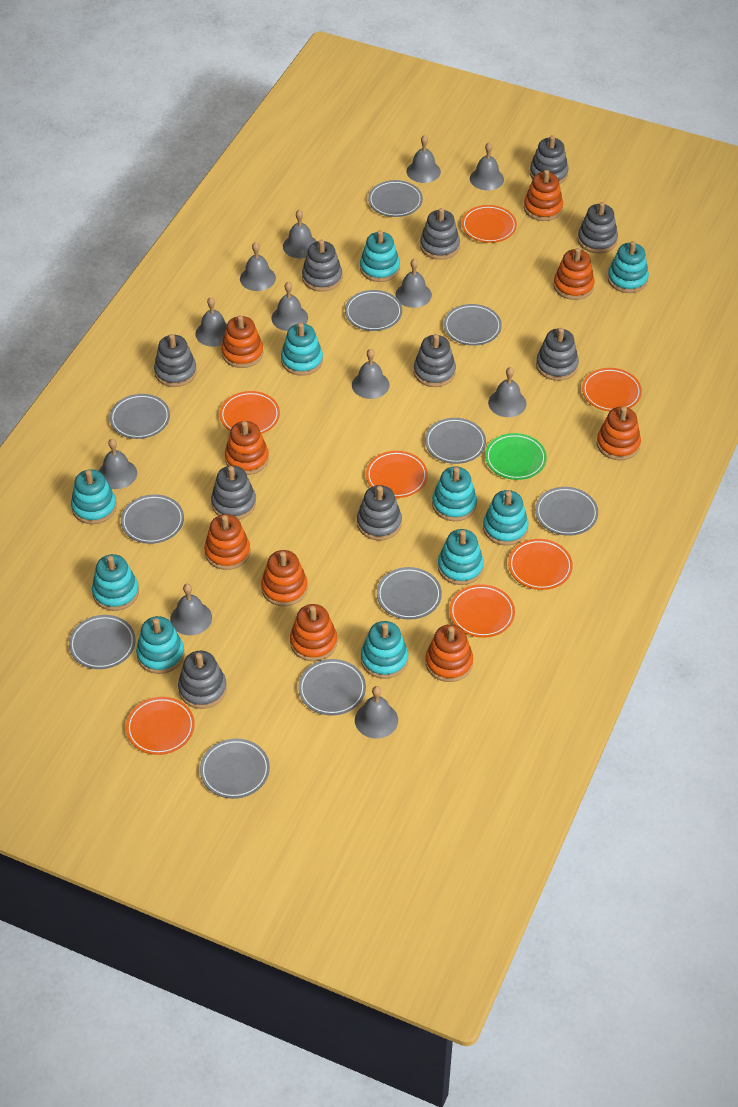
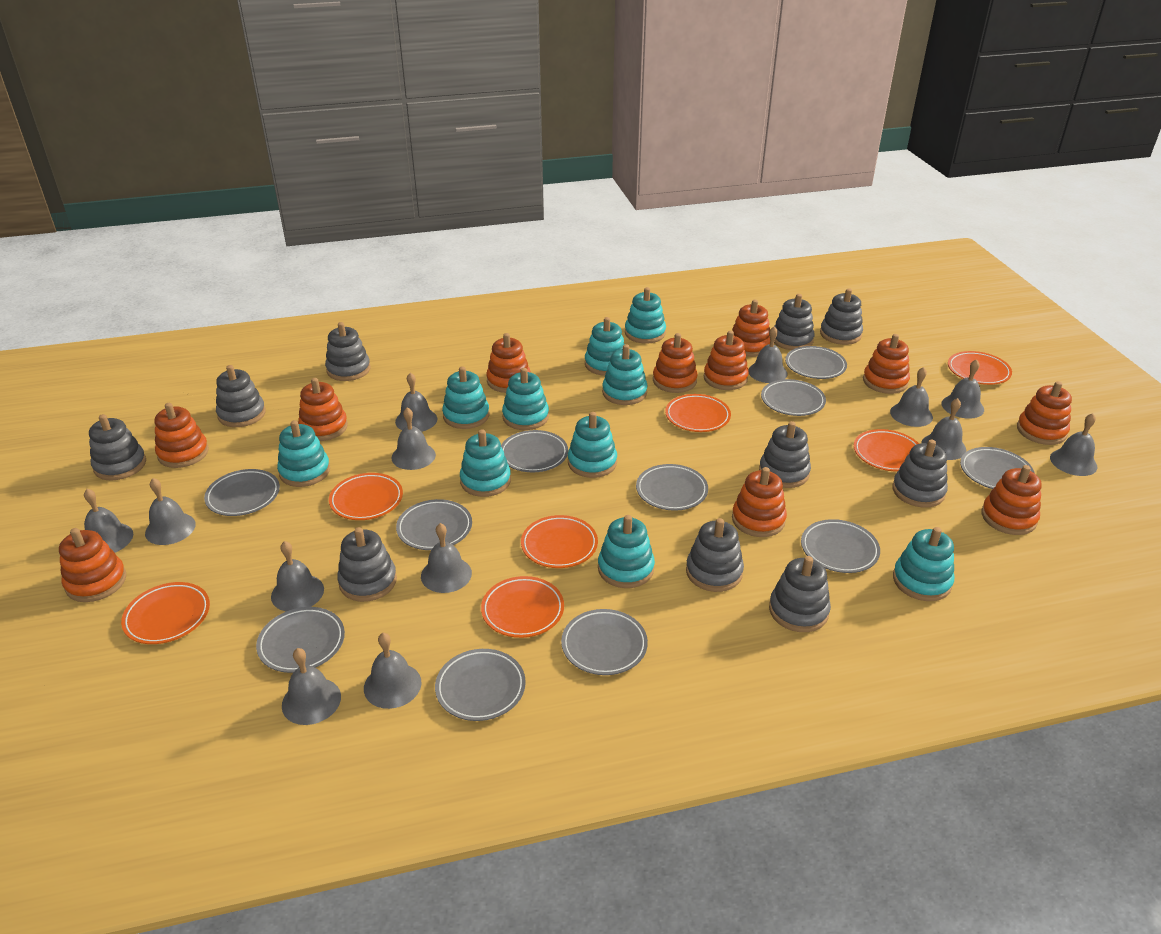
green plate: [485,433,547,480] = 1 -> none = 0
grey bell: [99,439,137,489] [170,584,212,635] [195,297,227,347] [240,242,276,291] [271,282,308,331] [283,210,317,258] [352,349,390,399] [355,686,398,739] [395,258,432,308] [407,135,441,183] [470,142,504,190] [488,367,526,417] = 12 -> [84,489,133,552] [145,478,196,545] [271,541,324,611] [282,648,341,725] [364,633,421,709] [392,407,436,470] [395,372,437,432] [421,523,472,593] [748,326,788,383] [890,367,933,427] [921,398,966,460] [941,359,984,419] [1050,413,1097,476] = 13
orange stacking toy: [204,514,250,570] [221,315,263,368] [225,421,269,475] [261,550,308,607] [290,604,337,661] [425,624,473,682] [524,170,563,221] [554,248,595,300] [597,407,641,460] = 9 -> [59,528,126,602] [154,403,209,468] [298,378,348,441] [486,333,531,393] [653,333,698,393] [704,331,749,390] [732,299,770,357] [732,467,787,537] [863,334,910,394] [981,465,1042,535] [1017,381,1072,445] = 11

